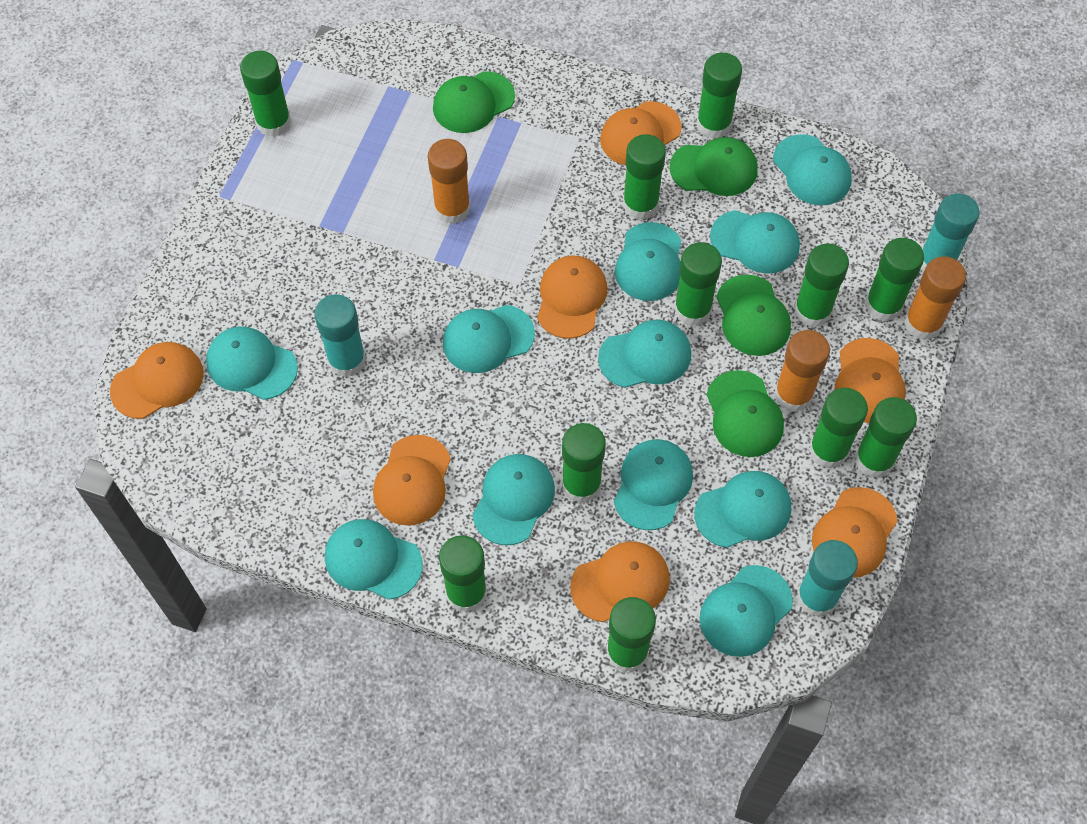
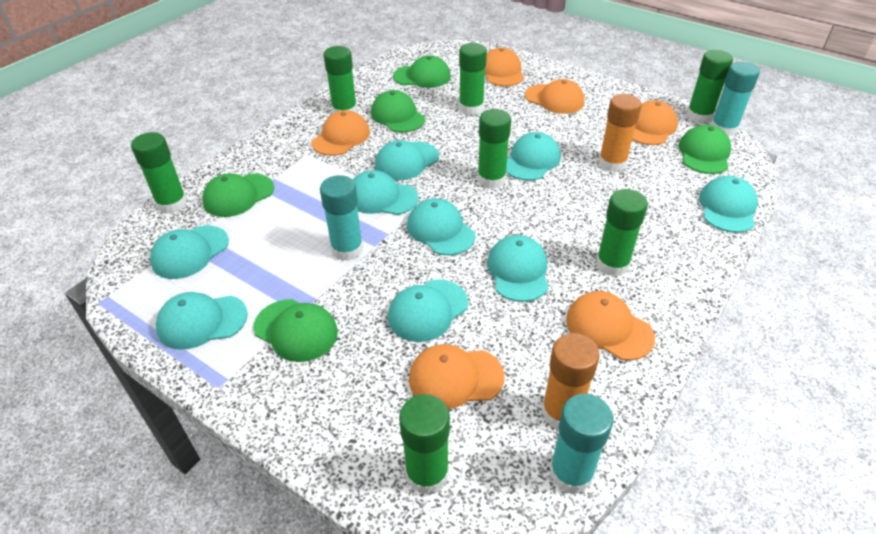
green cap: [433,71,515,133] [669,137,758,196] [706,370,784,457] [716,275,791,356] = 4 -> [202,173,274,217] [253,299,338,362] [371,90,425,133] [393,55,451,88] [679,125,731,174] = 5
green glue stick: [240,51,291,137] [439,535,487,613] [562,423,606,503] [606,597,656,672] [623,134,666,220] [674,242,722,326] [696,53,742,139] [794,244,849,327] [809,388,868,468] [855,397,917,478] [865,238,924,321] = 11 -> [131,132,187,213] [324,46,357,113] [399,394,450,495] [459,43,487,115] [478,109,511,189] [596,189,648,276] [686,50,733,123] = 7
orange cap: [110,342,204,419] [373,435,451,526] [537,255,608,339] [570,541,670,622] [600,101,681,165] [812,487,898,578] [834,338,906,423] = 7 -> [311,110,370,156] [409,344,505,409] [485,47,524,86] [525,79,584,114] [566,291,655,361] [632,100,678,145] = 6
orange glue stick: [428,139,471,224] [774,330,830,412] [904,256,966,340] = 3 -> [542,333,600,430] [598,94,642,172] = 2
turquoise cap: [206,326,298,400] [325,519,423,600] [443,305,535,373] [472,454,555,545] [598,319,691,388] [614,439,693,530] [615,222,681,301] [694,471,791,548] [700,565,793,657] [710,210,800,274] [773,134,852,205] = 11 -> [150,225,229,279] [156,292,248,350] [353,170,418,215] [375,140,439,180] [388,279,468,342] [407,198,475,255] [487,235,548,302] [506,132,561,181] [699,176,758,233] = 9

